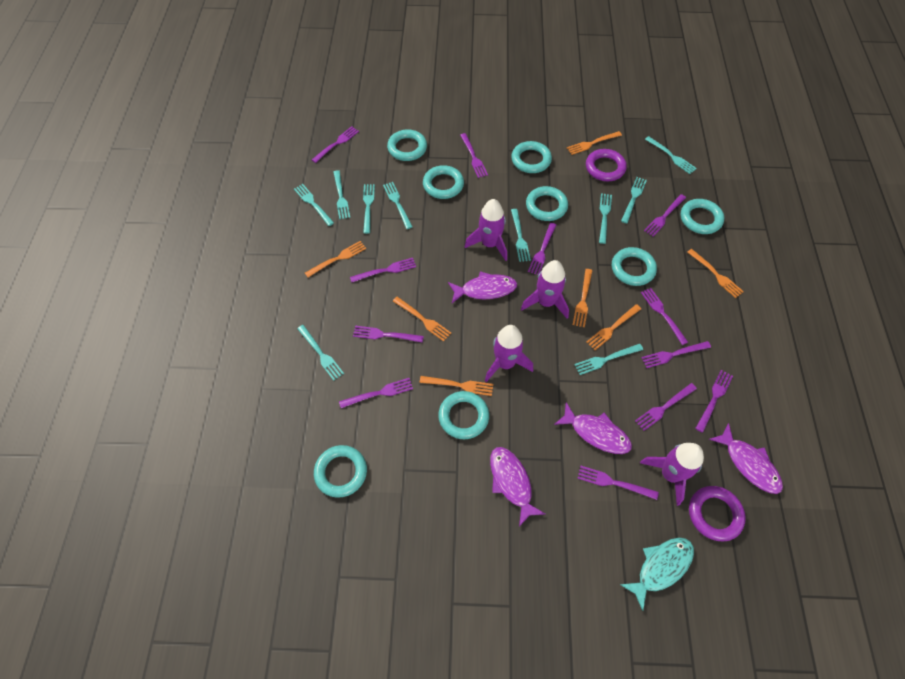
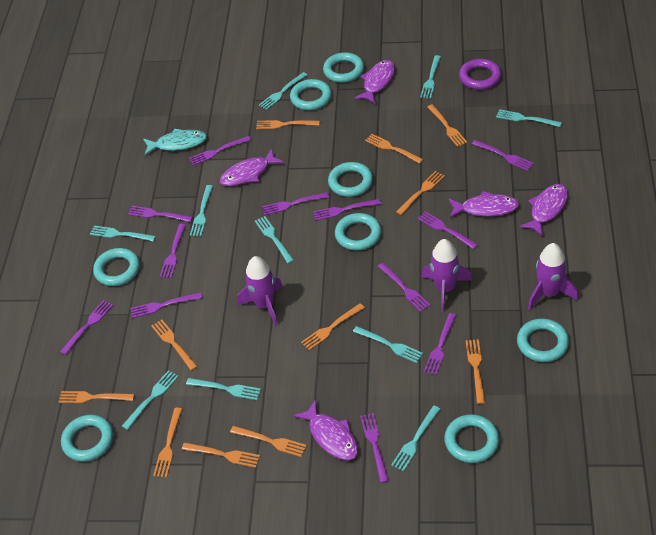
orange fork: [305,241,366,277] [393,297,451,342] [419,376,493,396] [567,131,622,155] [573,269,593,327] [586,304,641,350] [687,249,744,298] = 7 -> [59,391,134,403] [151,320,198,371] [153,408,182,477] [182,442,260,468] [230,426,307,457] [256,120,320,129] [301,303,365,350] [365,134,424,164] [396,171,445,215] [427,104,467,147] [465,339,485,404] = 11
purple fish: [448,271,517,303] [490,447,545,526] [554,402,632,454] [709,423,783,494] = 4 -> [220,148,284,186] [293,399,358,460] [354,60,395,103] [448,191,519,218] [519,184,568,236] = 5
purple ring: [586,149,627,181] [689,486,746,542] = 2 -> [459,59,501,90] = 1
purple rocket: [465,199,507,261] [485,325,533,382] [521,260,569,318] [640,443,704,506] = 4 -> [237,256,283,326] [422,239,472,312] [528,243,578,310] = 3

